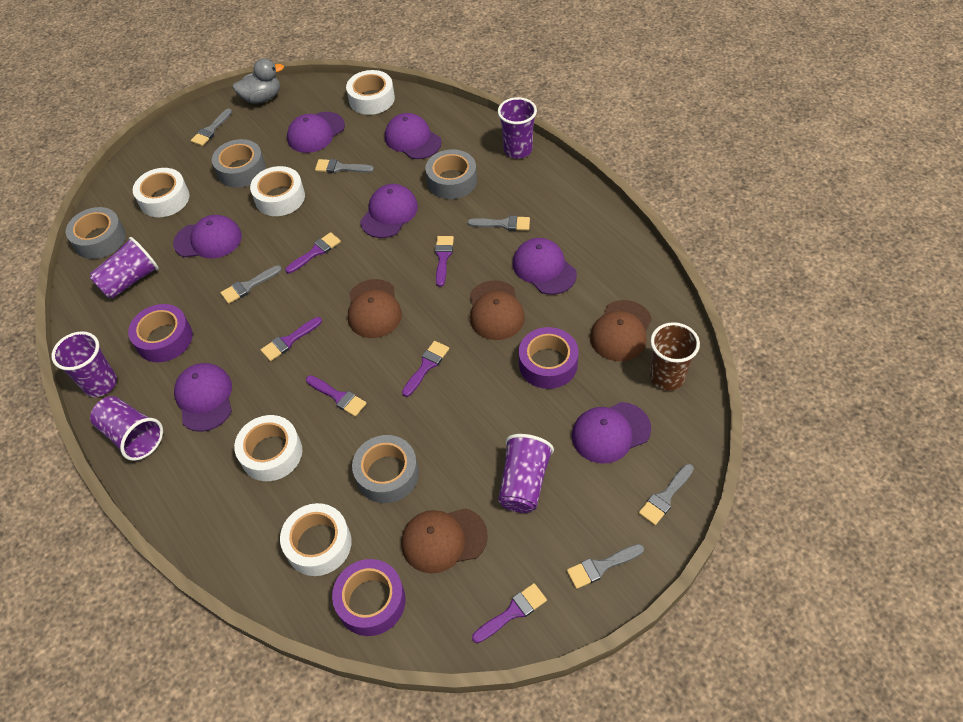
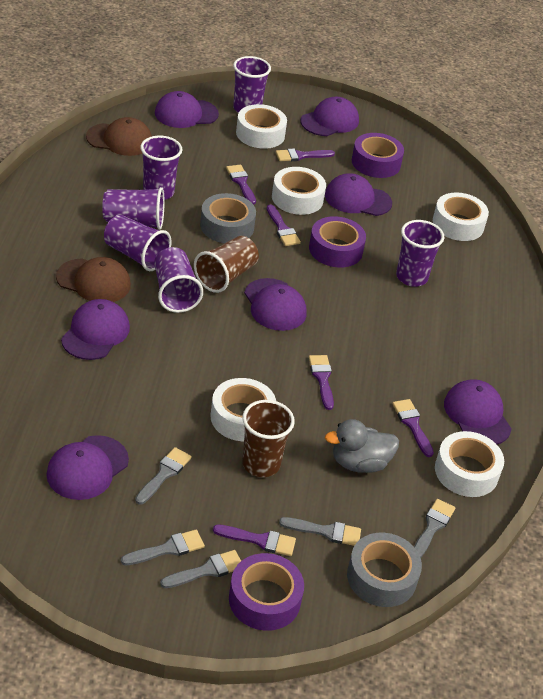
brown cap: [348,279,402,338] [402,508,488,573] [470,280,525,340] [590,300,652,361] = 4 -> [56,257,131,302] [86,117,152,156] = 2
brown cup: [650,322,700,391] = 1 -> [194,236,259,293] [242,400,295,477] = 2
grey brush: [191,109,232,146] [220,265,282,304] [315,159,374,173] [467,216,530,231] [567,544,644,589] [639,464,694,525] = 6 -> [121,530,205,565] [135,447,192,505] [160,550,241,588] [279,517,361,546] [414,499,455,558] = 5
grey tape: [66,207,126,259] [212,139,266,188] [352,435,419,503] [425,149,477,199] = 4 -> [200,193,256,243] [347,533,422,607] = 2
purple cup: [51,331,117,397] [89,237,159,299] [90,396,163,461] [498,97,537,159] [498,434,554,513] = 5 -> [102,187,165,230] [104,215,171,271] [140,136,182,200] [154,247,203,313] [233,56,271,113] [396,220,444,287] = 6

